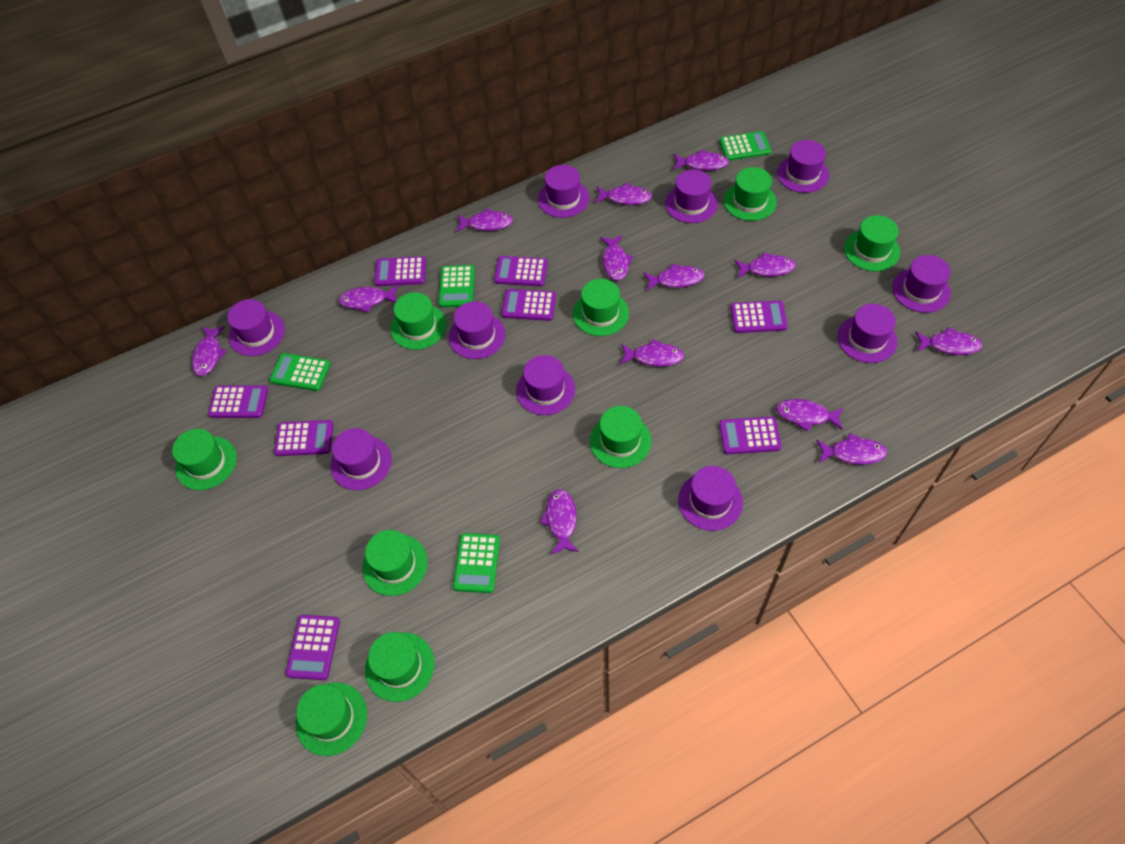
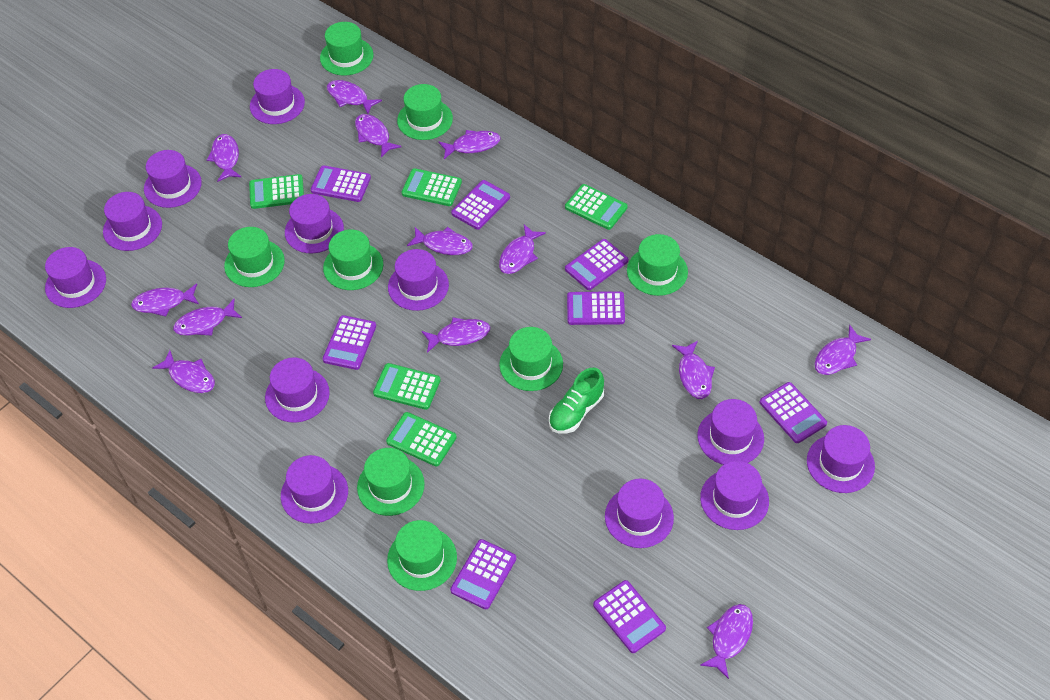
green calculator: [269,353,331,391] [439,265,475,308] [453,533,500,593] [719,131,771,161] = 4 -> [249,174,304,209] [373,363,441,410] [386,412,457,467] [402,168,462,206] [565,184,627,230] = 5
green hat: [172,429,237,490] [296,683,367,756] [362,530,428,596] [365,632,435,702] [390,292,447,350] [573,279,629,336] [590,406,651,468] [724,167,777,221] [844,215,900,271] = 9 -> [224,227,285,287] [320,22,374,76] [323,229,383,290] [357,448,425,516] [387,520,457,591] [397,84,453,140] [499,327,563,391] [627,234,688,296] = 8
green shoe: none = 0 -> [549,368,604,434] = 1
purple hat: [227,299,285,356] [330,428,392,490] [449,301,506,359] [516,355,575,415] [538,165,589,218] [665,170,718,223] [678,466,743,531] [777,140,829,193] [837,304,898,363] [892,255,951,313] = 10 -> [45,247,106,308] [103,192,162,251] [144,150,202,208] [250,69,305,124] [265,357,330,423] [281,455,348,524] [285,194,344,253] [388,249,449,311] [605,479,674,548] [698,399,764,465] [700,461,769,530] [807,425,875,493] = 12

